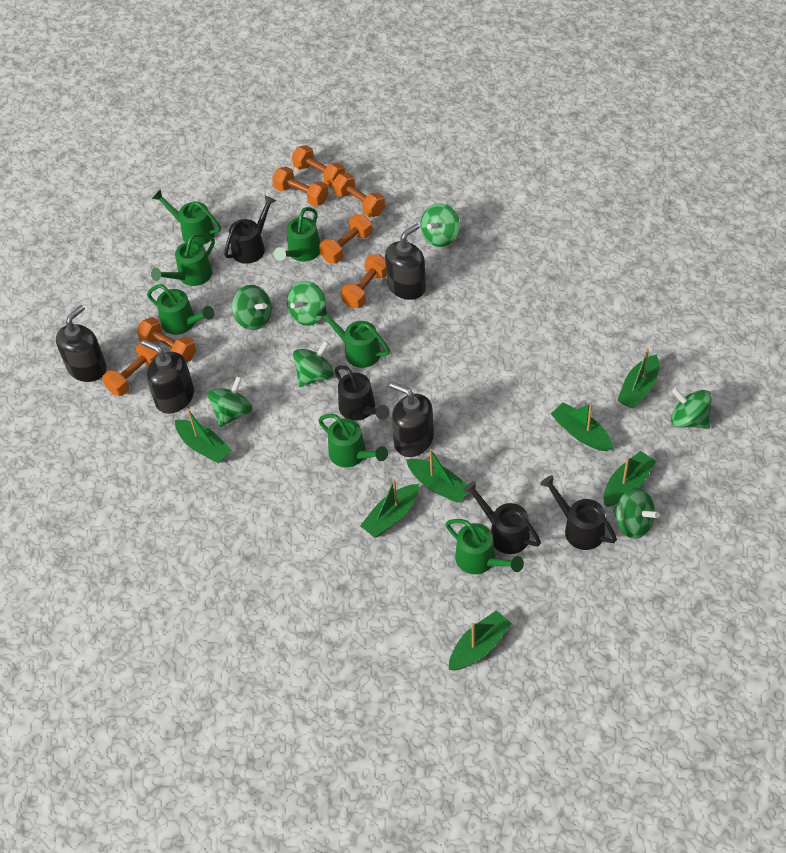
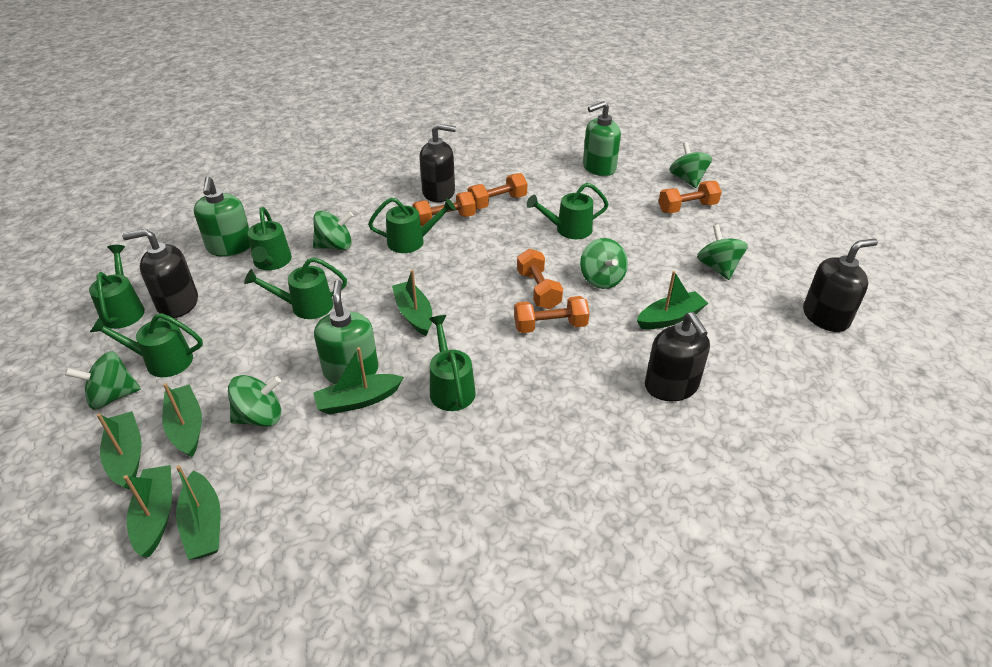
black watering can: [224,195,276,264] [334,365,389,421] [463,481,541,554] [540,475,617,550] = 4 -> none = 0
green soap dispenser: none = 0 -> [194,177,250,257] [314,280,379,384] [583,101,621,176] = 3
green spinning top: [208,376,253,427] [232,285,272,330] [287,281,326,326] [293,341,334,387] [421,203,460,247] [613,488,659,539] [671,388,712,429] = 7 -> [65,351,141,410] [228,375,281,427] [313,211,354,250] [580,238,628,289] [669,142,712,188] [697,224,748,280] = 6
orange dumbbell: [102,342,158,396] [136,317,196,362] [272,166,329,207] [292,145,345,187] [319,214,373,263] [332,173,385,217] [341,254,387,308] = 7 -> [412,192,476,226] [468,173,527,209] [514,296,590,333] [517,249,563,309] [658,181,722,213] = 5

